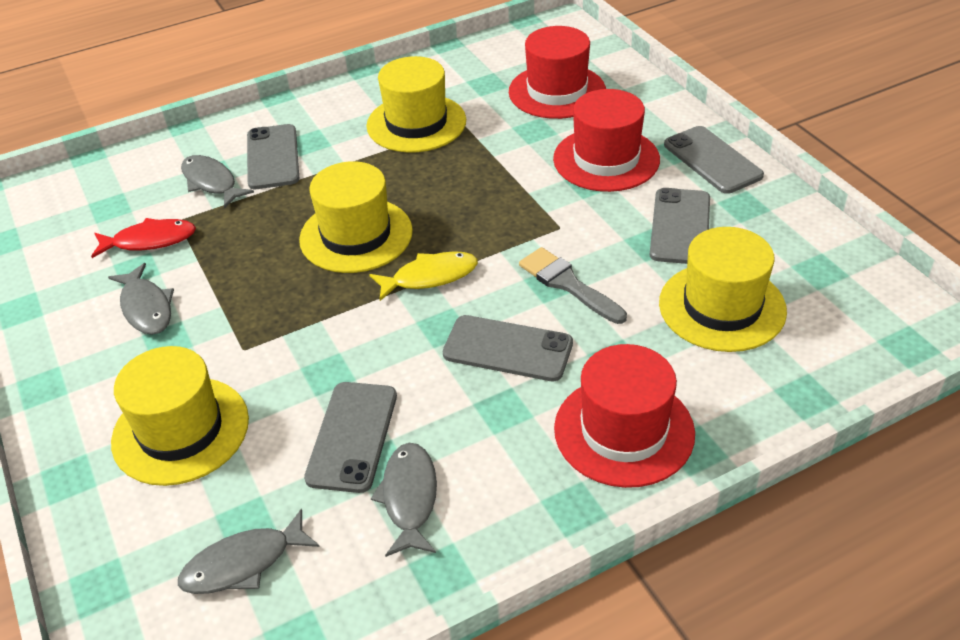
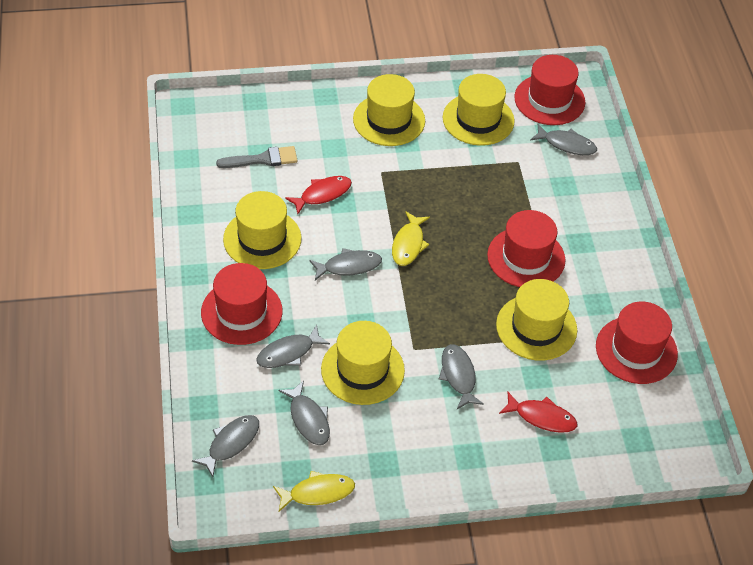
grey fish: [108,263,174,335] [178,509,320,594] [181,155,254,208] [371,443,437,557] = 4 -> [192,415,259,477] [256,325,330,368] [278,381,330,445] [309,248,382,280] [439,344,484,409] [530,124,597,155] = 6
grey phone: [247,124,299,189] [304,382,397,493] [443,315,573,381] [650,188,710,264] [664,126,764,194] = 5 -> none = 0
red fish: [91,218,196,258] = 1 -> [285,176,352,214] [499,392,577,433] = 2
red hat: [509,26,606,119] [553,89,660,192] [554,344,695,488] = 3 -> [201,263,283,345] [487,210,565,287] [514,55,585,125] [596,302,678,384] = 4
yellow fish: [369,251,478,301] = 1 -> [273,471,355,512] [392,211,430,266] = 2
yellow hat: [111,346,249,486] [299,161,413,273] [366,56,466,153] [659,227,787,352] = 4 -> [223,191,301,269] [321,321,405,405] [353,74,425,146] [443,74,515,146] [496,279,577,361] = 5

